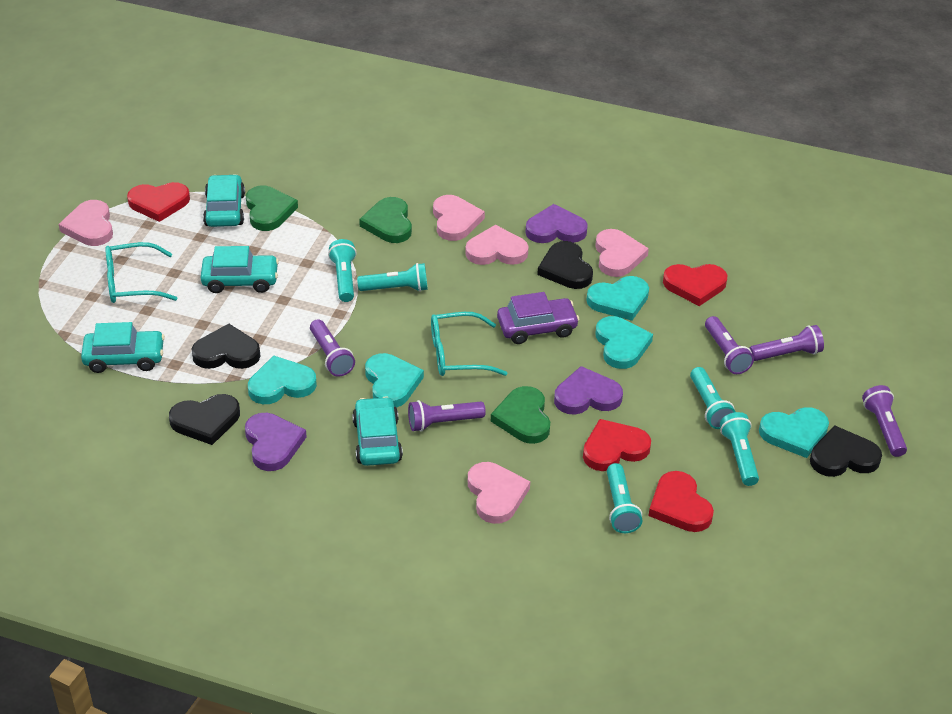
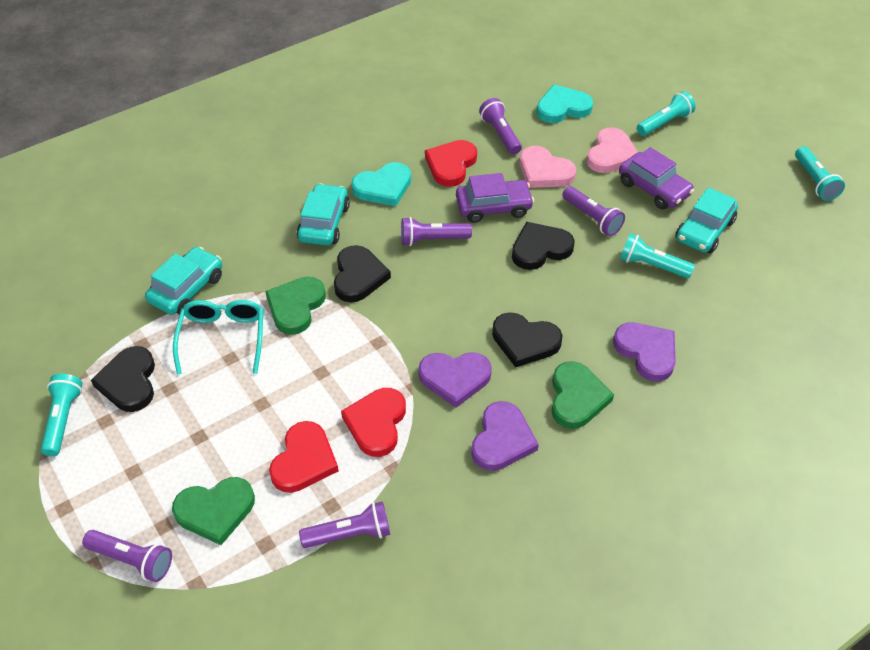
pink heart: [59,200,113,246] [433,195,485,241] [465,225,529,265] [468,462,530,524] [595,229,649,277] = 5 -> [520,146,576,188] [587,127,638,173] = 2
purple car: [497,292,579,344] = 1 -> [456,173,534,223] [619,147,694,210] = 2
red heart: [127,182,190,222] [583,419,651,471] [648,471,714,532] [663,264,728,306] = 4 -> [269,421,339,493] [341,388,406,457] [425,140,477,187] = 3
turquoise car: [81,322,165,373] [201,246,279,293] [203,174,245,227] [352,396,403,466] = 4 -> [145,247,222,315] [297,183,350,246] [675,187,738,253] = 3
turquoise flashlight: [328,239,357,302] [357,263,428,292] [607,463,642,533] [690,367,736,429] [720,412,759,486] = 5 -> [41,374,82,456] [620,233,695,278] [637,91,696,136] [795,146,845,201] = 4
turquoise glasses: [105,242,178,303] [431,312,507,376] = 2 -> [173,300,264,375] = 1
turquoise heart: [248,355,317,404] [365,353,424,408] [586,276,649,321] [595,316,653,369] [759,407,829,458] = 5 -> [351,162,411,206] [537,84,593,123] = 2

